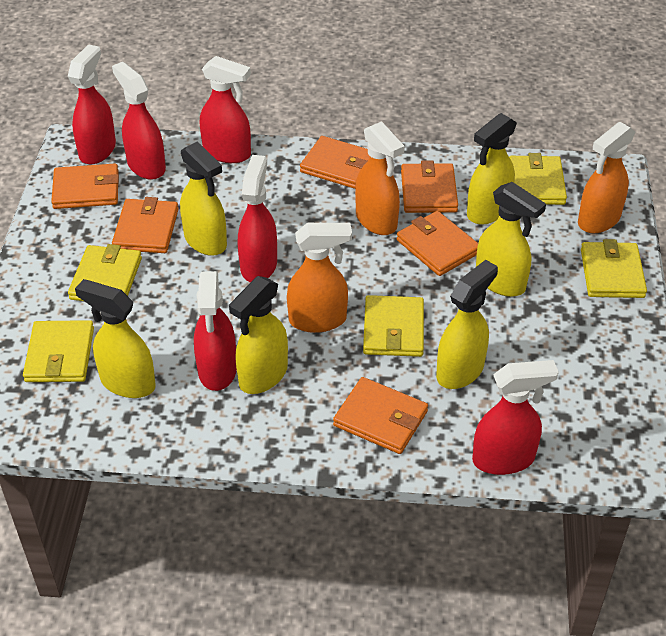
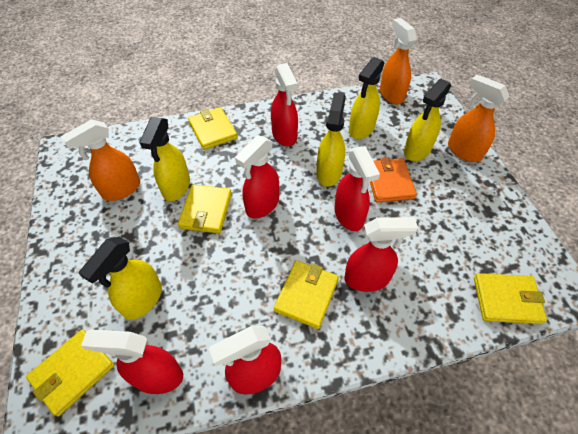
orange wallet: [51,164,119,209] [112,197,178,253] [300,136,370,189] [333,377,428,454] [397,211,478,276] [401,161,458,213] = 6 -> [370,157,417,203] = 1
yellow spray bottle: [75,279,156,398] [180,141,227,256] [229,276,288,394] [436,260,498,389] [467,113,517,225] [476,182,546,297] = 6 -> [79,237,162,320] [139,117,190,201] [316,92,346,187] [349,57,384,139] [404,79,451,161] = 5

